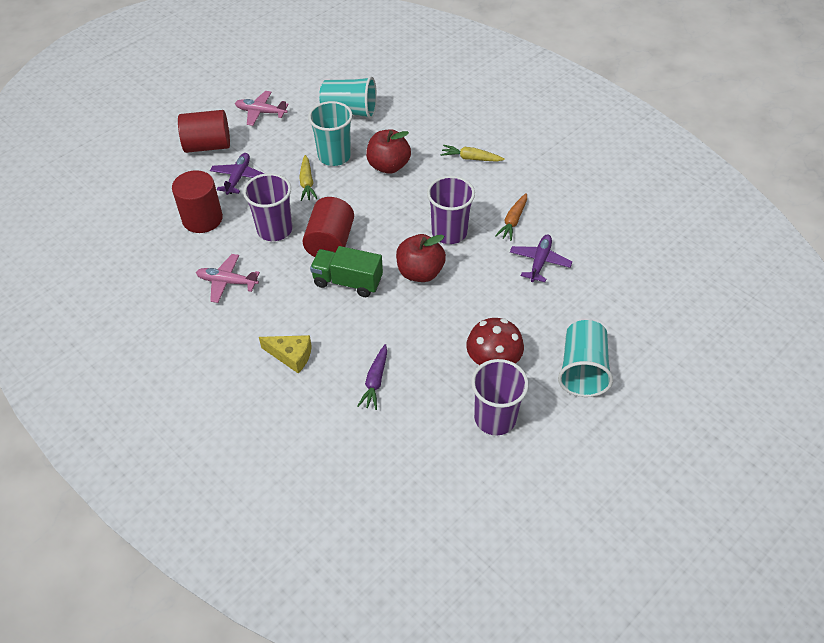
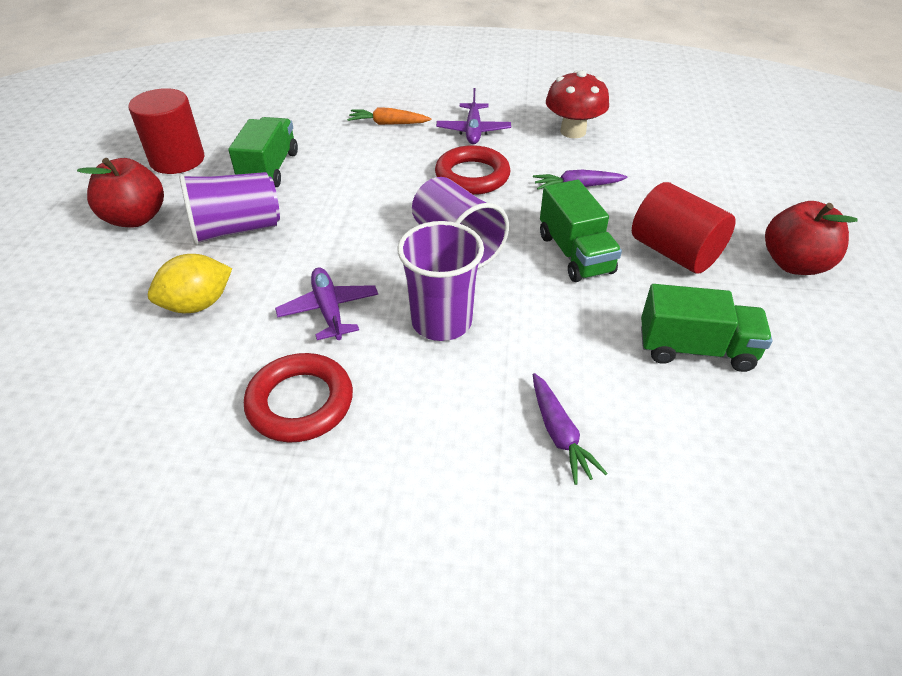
green truck: [310,246,383,297] = 1 -> [228,117,298,187] [540,180,622,282] [641,284,772,372] = 3
pink plane: [196,254,260,303] [235,91,289,126] = 2 -> none = 0
purple carrot: [357,344,387,410] = 1 -> [533,170,627,189] [533,373,608,485] = 2
red cylinder: [172,170,223,233] [178,110,230,153] [302,197,354,257] = 3 -> [128,88,204,174] [632,182,736,274] = 2
red ring: none = 0 -> [244,353,353,443] [435,145,510,195] = 2
turquoise cup: [308,101,353,166] [319,76,377,119] [558,320,613,397] = 3 -> none = 0
yellow carrot: [299,155,318,201] [441,145,505,162] = 2 -> none = 0
yellow cheese: [259,335,312,373] = 1 -> none = 0
yellow lemon: none = 0 -> [148,254,232,313] = 1

